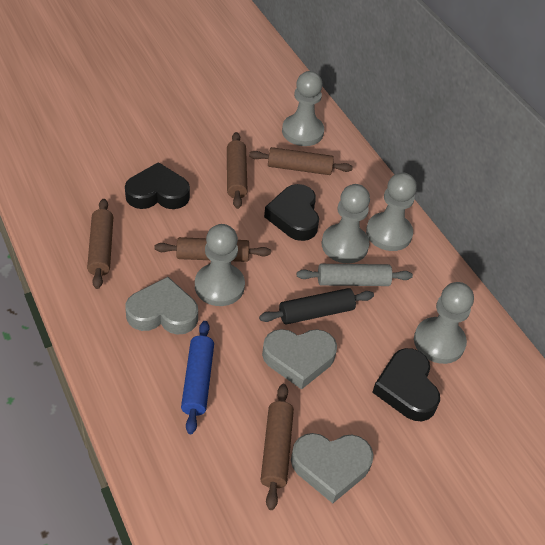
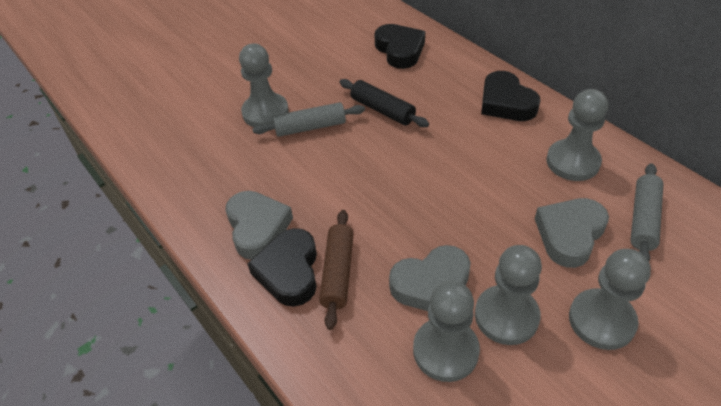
blue rolling pin: [181,321,214,434] = 1 -> none = 0
brown rolling pin: [87,199,113,289] [154,237,271,262] [227,132,248,209] [249,147,353,175] [261,384,294,510] = 5 -> [319,210,354,330] = 1
grey rolling pin: [297,264,413,286] = 1 -> [253,102,365,137] [630,163,663,261] = 2

